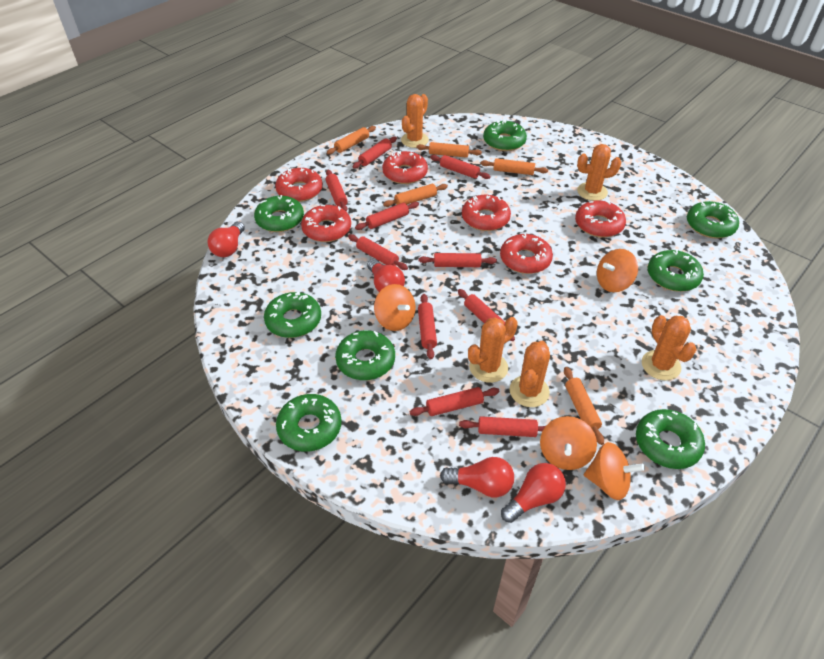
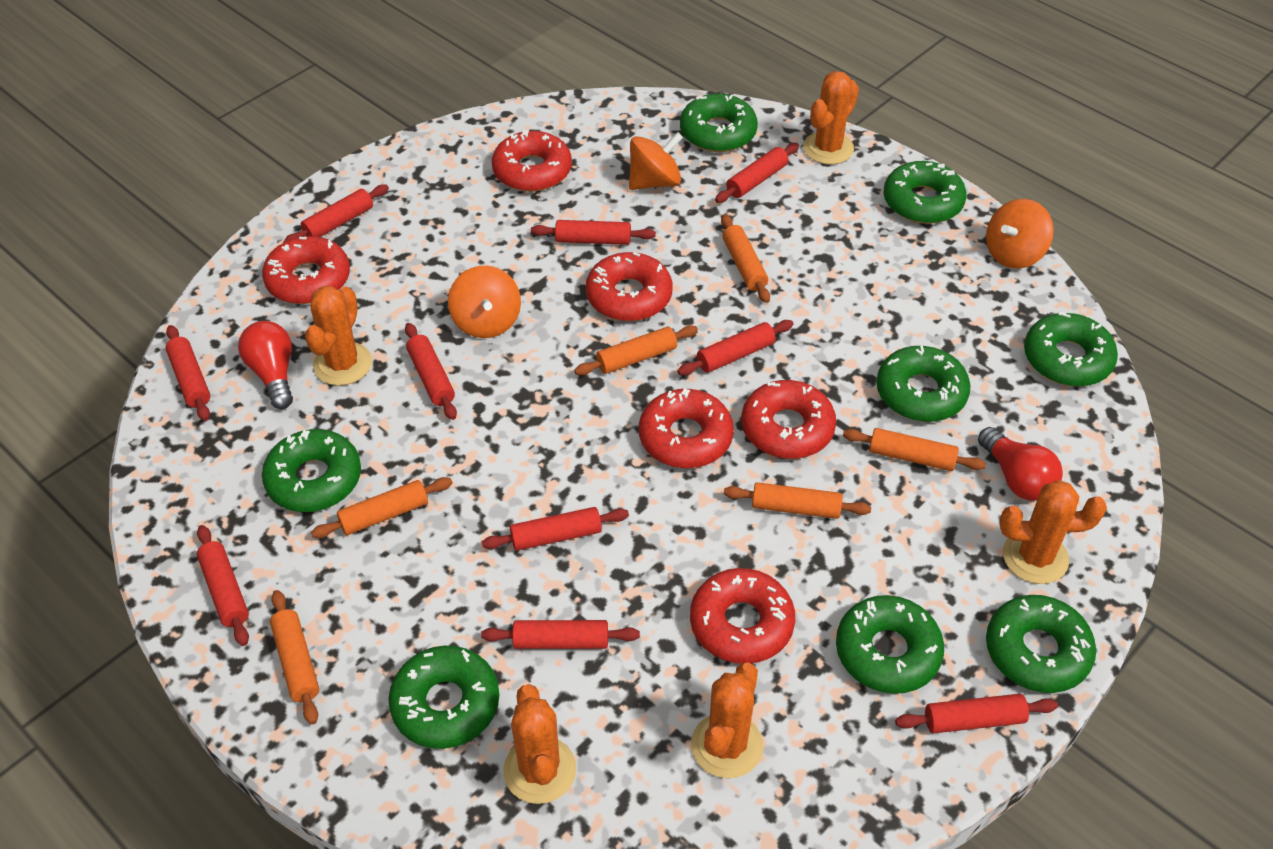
orange rolling pin: [327,126,376,155] [383,184,448,207] [416,142,482,158] [481,158,548,175] [564,367,604,445] = 5 -> [270,590,319,725] [311,477,452,538] [574,325,698,375] [721,214,770,303] [724,482,871,519] [843,428,986,471] = 6
orange spinning top: [374,284,416,331] [540,416,597,470] [584,442,645,500] [597,249,638,292] = 4 -> [448,265,521,338] [629,132,683,190] [986,199,1054,269] = 3
red light bulb: [207,221,245,257] [367,259,405,292] [440,457,514,497] [501,463,566,523] = 4 -> [238,321,293,409] [978,427,1063,501] = 2

